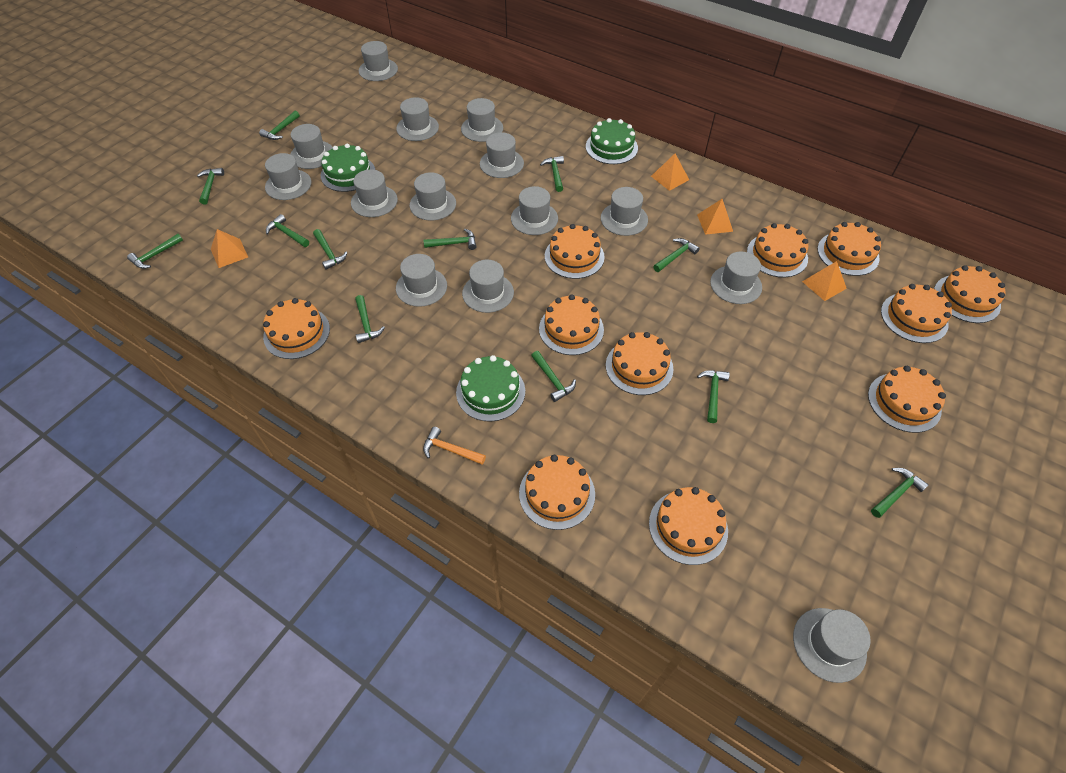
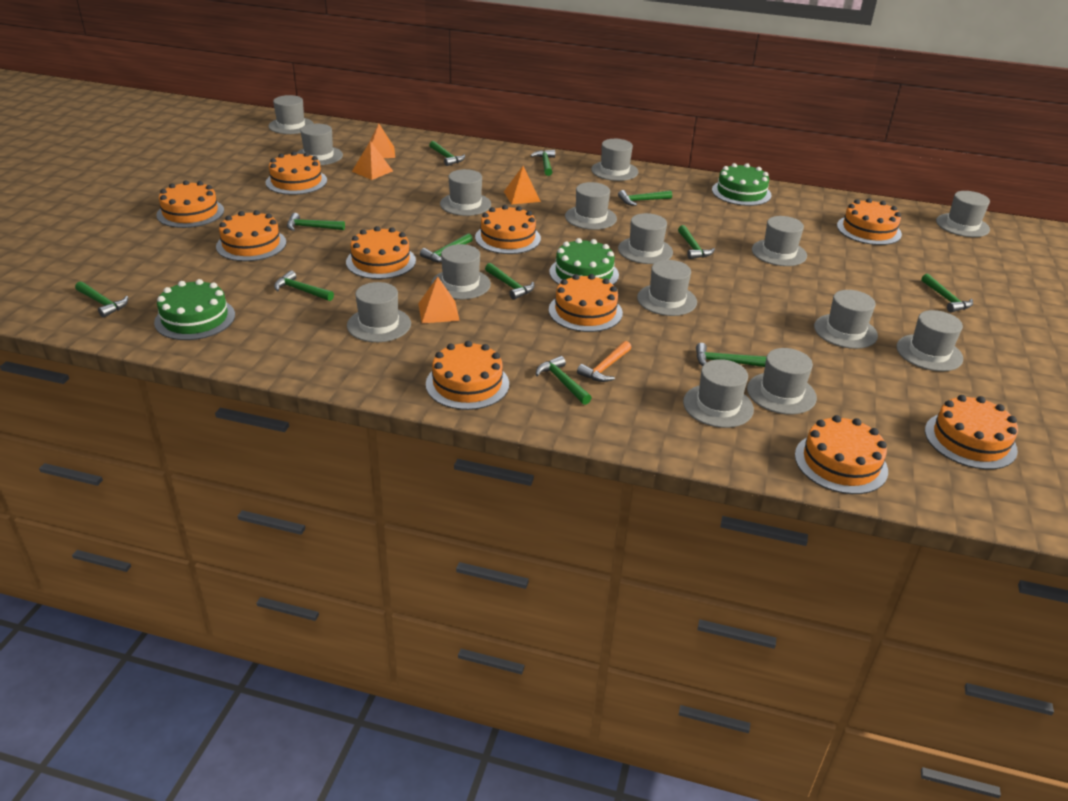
grey hat: [265,153,311,200] [290,124,333,169] [351,169,398,217] [359,41,398,81] [396,97,439,141] [396,254,447,307] [409,172,456,221] [461,98,503,142] [462,260,514,313] [480,132,524,178] [511,186,558,235] [601,187,648,236] [710,252,762,304] [793,608,871,683] = 14 -> [268,95,314,134] [297,124,343,165] [347,282,411,342] [431,244,491,300] [440,169,491,216] [565,182,617,230] [591,139,638,181] [618,213,673,264] [637,260,697,316] [683,359,754,428] [747,348,817,414] [752,216,807,266] [814,290,878,349] [896,310,963,371] [936,191,990,237] = 15
orange cake: [263,298,330,359] [519,455,595,530] [539,294,604,355] [545,224,605,279] [606,332,674,395] [649,487,728,565] [747,223,808,277] [817,222,881,276] [868,366,946,433] [881,284,952,343] [934,265,1005,323] = 11 -> [156,181,224,228] [216,210,286,261] [266,151,327,195] [346,226,416,279] [426,341,509,410] [475,205,541,254] [549,274,623,332] [795,415,888,494] [837,198,902,245] [925,395,1018,470] = 10

